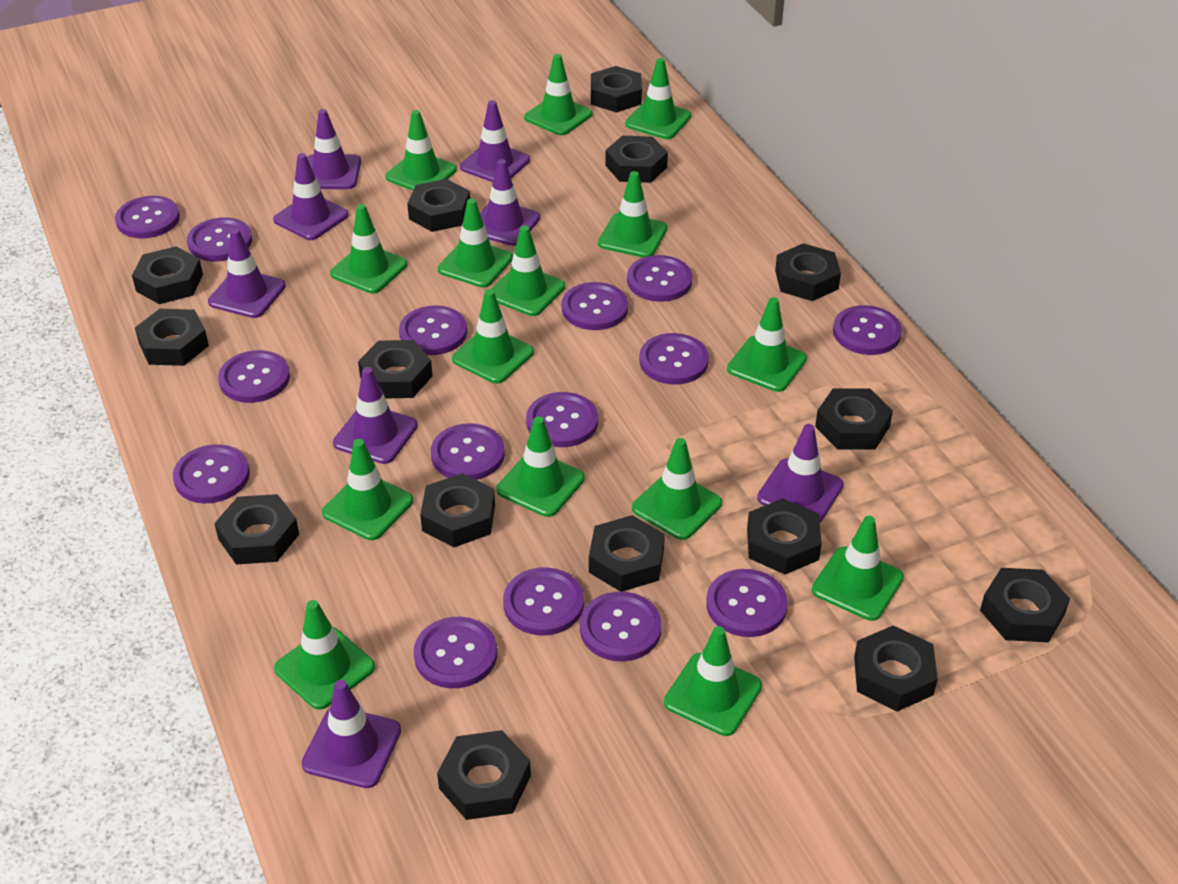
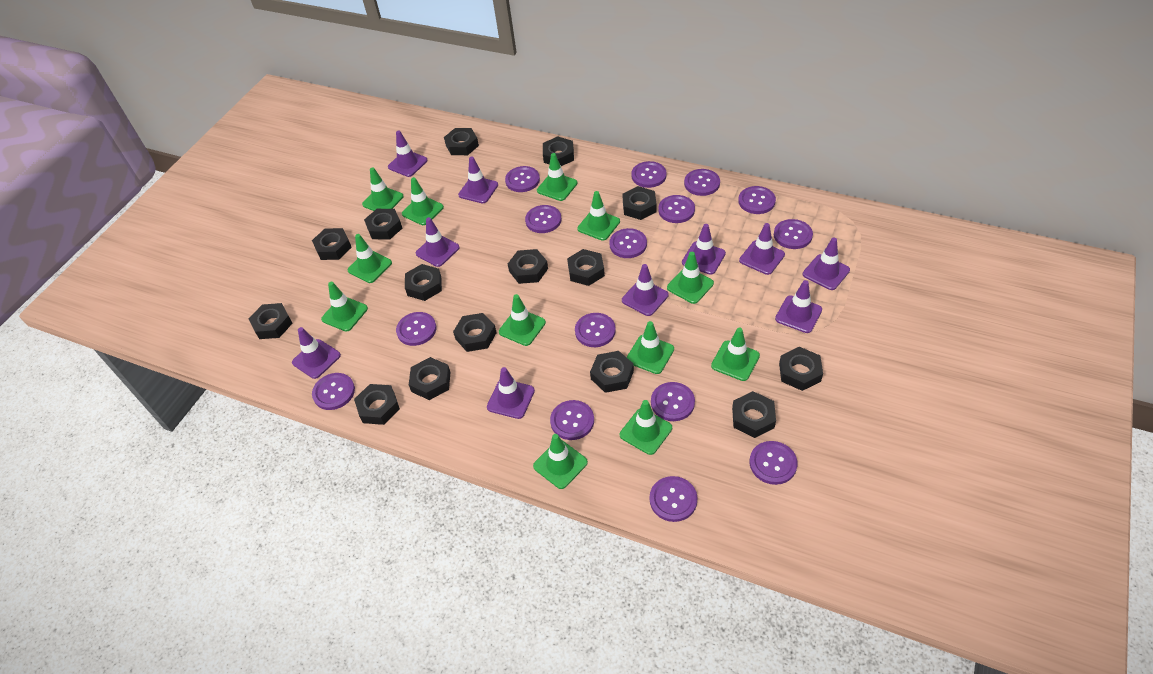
green traffic cone: [274,600,375,710] [322,439,413,540] [330,204,407,293] [385,110,457,191] [438,199,513,288] [452,289,534,383] [492,225,565,316] [496,416,584,517] [524,54,592,135] [598,171,668,258] [625,58,692,139] [632,438,722,540] [664,626,762,736] [727,297,807,392] [812,516,904,621] = 15 -> [321,282,368,331] [348,234,392,283] [362,167,404,211] [402,177,444,225] [499,294,546,346] [533,434,588,489] [537,153,578,201] [577,191,620,241] [620,400,672,455] [627,321,674,374] [667,252,714,304] [711,327,760,381] = 12
purple traffic cone: [208,228,286,318] [273,153,349,240] [301,680,401,788] [307,109,361,189] [333,367,418,464] [460,100,530,182] [480,159,540,246] [757,424,844,522] = 8 -> [292,327,341,379] [388,131,428,177] [416,217,460,267] [458,156,498,203] [487,367,535,419] [622,264,669,316] [682,224,726,275] [739,223,785,275] [775,280,822,333] [803,238,850,290] = 10

